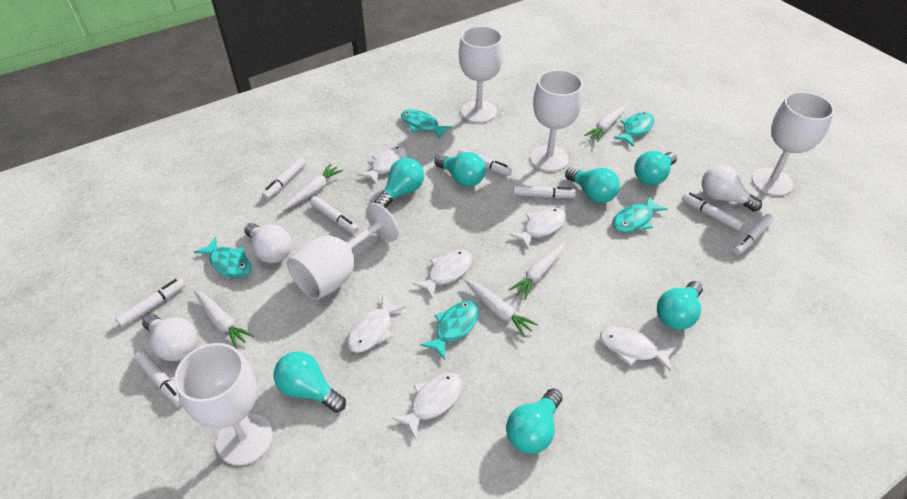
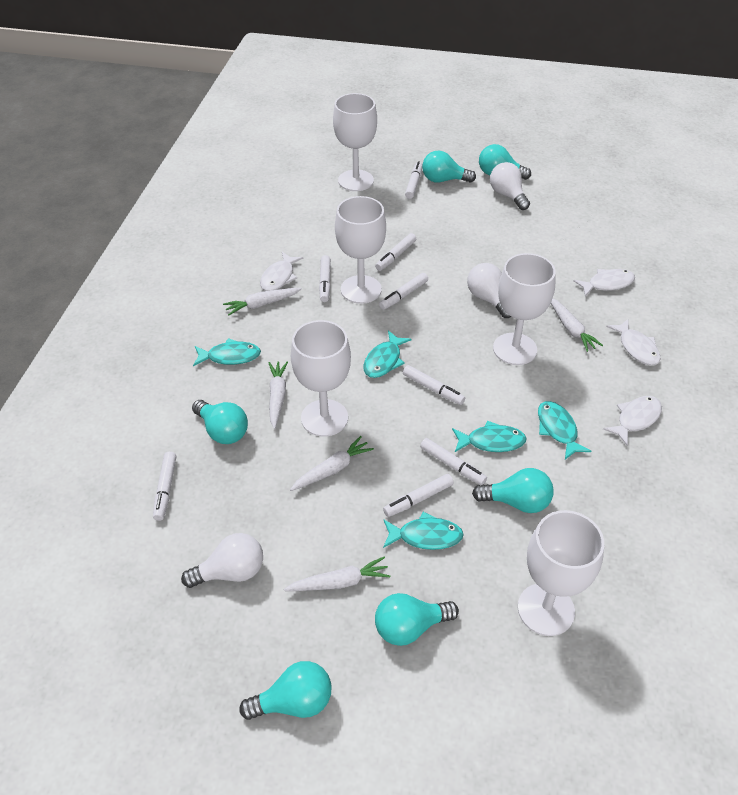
turquoise light bulb: [274,351,346,413] [375,158,424,208] [434,152,486,187] [506,388,562,454] [565,167,620,203] [634,151,677,185] [657,281,703,330] = 7 -> [192,400,248,444] [239,661,332,720] [375,593,459,646] [422,151,476,183] [472,468,554,513] [479,144,531,180] = 6
white fish: [347,295,406,353] [358,146,408,185] [392,373,463,440] [413,250,472,299] [509,208,566,249] [600,327,677,372] = 6 -> [260,252,303,291] [574,269,635,297] [603,396,662,445] [606,319,661,366] = 4

